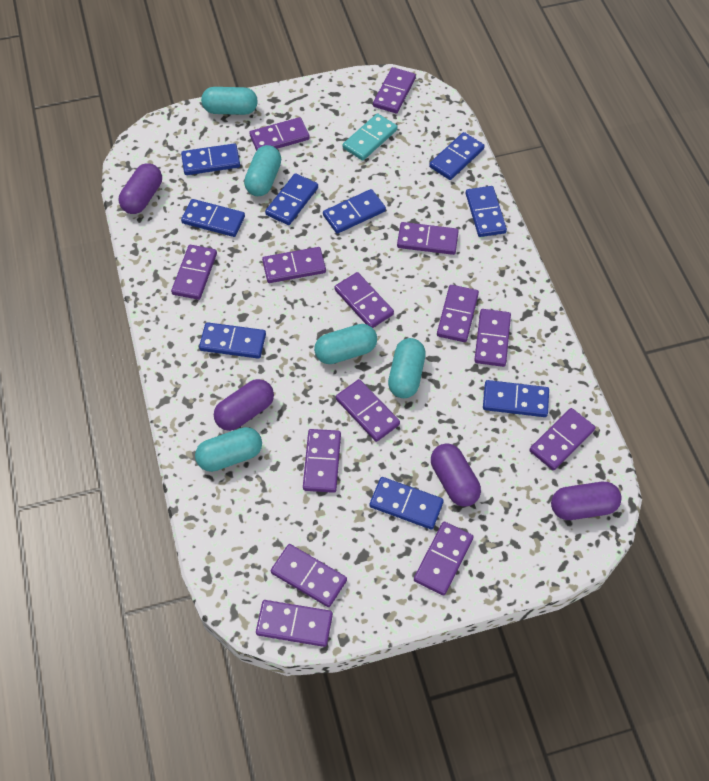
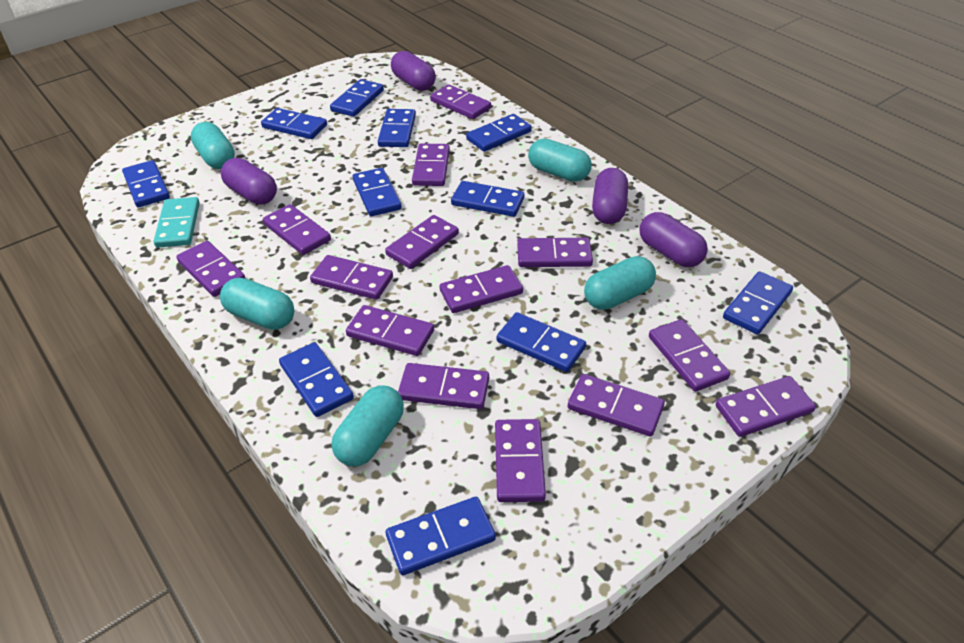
blue domino: [181,143,240,175] [181,199,245,237] [199,322,266,359] [265,173,318,225] [323,189,386,234] [370,477,444,530] [429,132,484,180] [466,186,507,237] [483,380,549,417] = 9 -> [122,160,170,207] [261,108,327,139] [279,342,354,417] [330,79,384,117] [352,168,402,216] [378,109,416,147] [386,497,496,575] [451,181,525,217] [466,114,532,152] [497,312,586,372] [723,271,793,334] = 11

